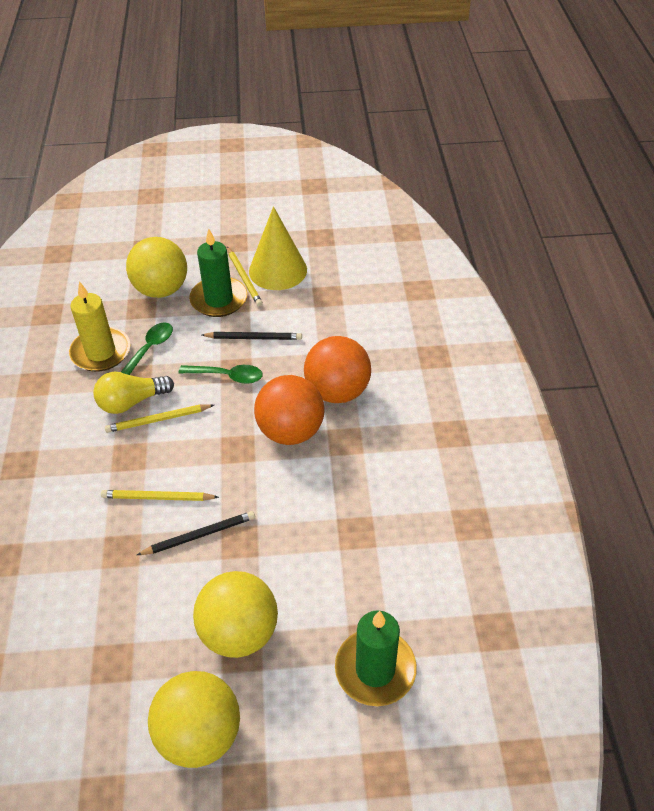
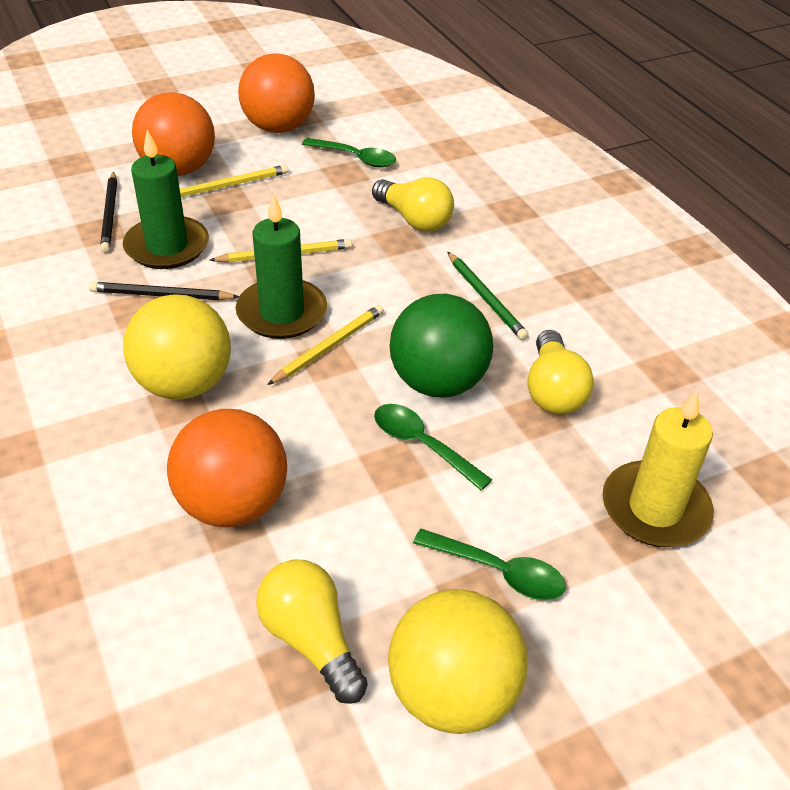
green ball: none = 0 -> [389,294,494,398] = 1
green pencil: none = 0 -> [447,252,529,340] = 1
green spoon: [121,322,173,375] [179,365,263,384] = 2 -> [302,138,396,167] [374,404,492,490] [413,529,566,600] = 3
orange ball: [254,375,324,445] [304,336,371,403] = 2 -> [132,92,215,176] [167,409,287,527] [238,53,315,133] = 3
yellow ball: [126,237,187,298] [148,671,240,768] [193,571,278,658] = 3 -> [123,294,231,400] [388,589,528,734] = 2
yellow cone: [249,206,307,290] = 1 -> none = 0
yellow light bulb: [93,372,174,414] = 1 -> [256,559,368,704] [372,177,454,232] [527,330,594,414] = 3

